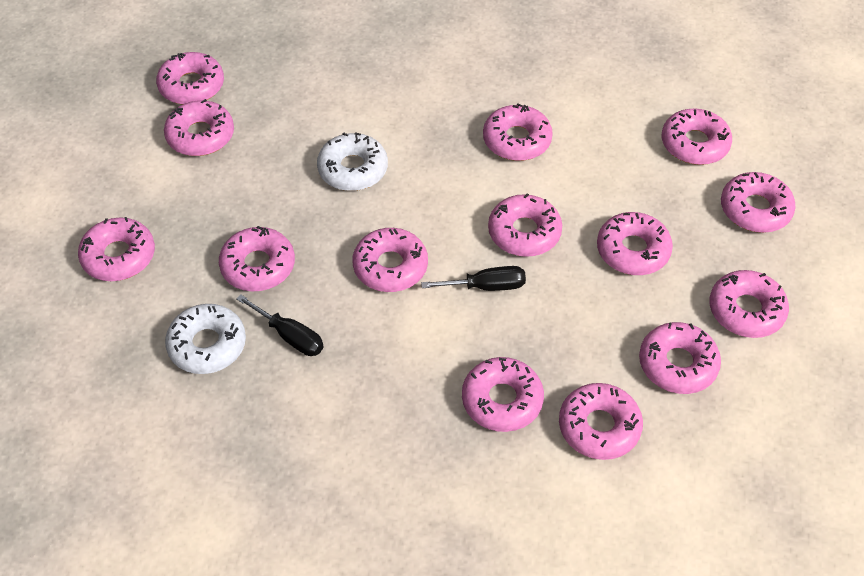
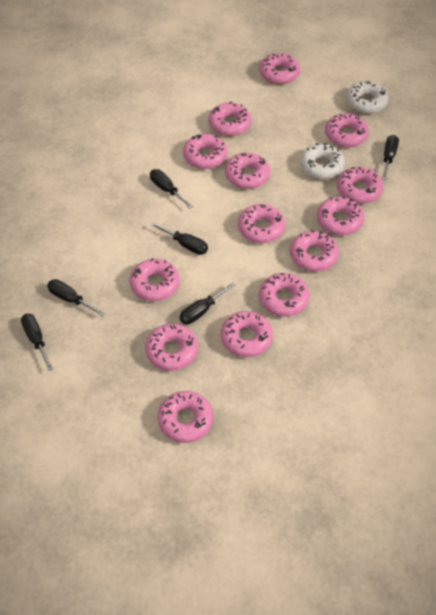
black screwdriver: [236,294,324,356] [421,266,526,291] = 2 -> [21,314,53,371] [47,279,105,316] [150,169,193,208] [151,222,208,255] [180,282,236,324] [382,135,399,180] = 6

